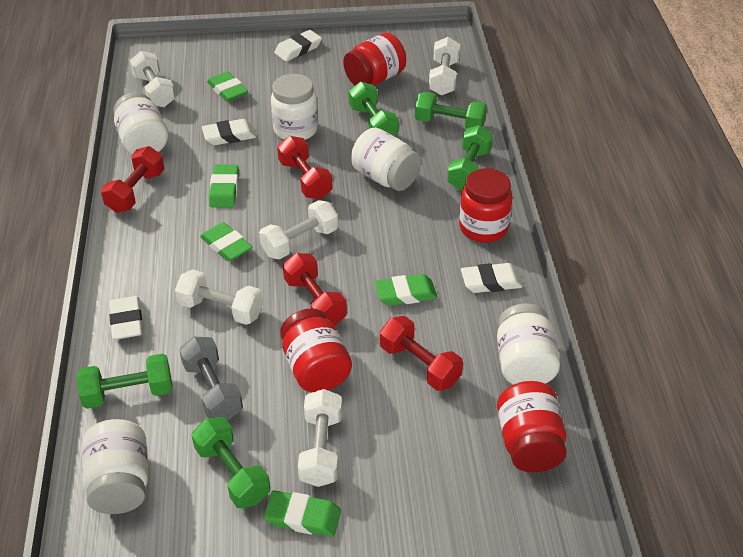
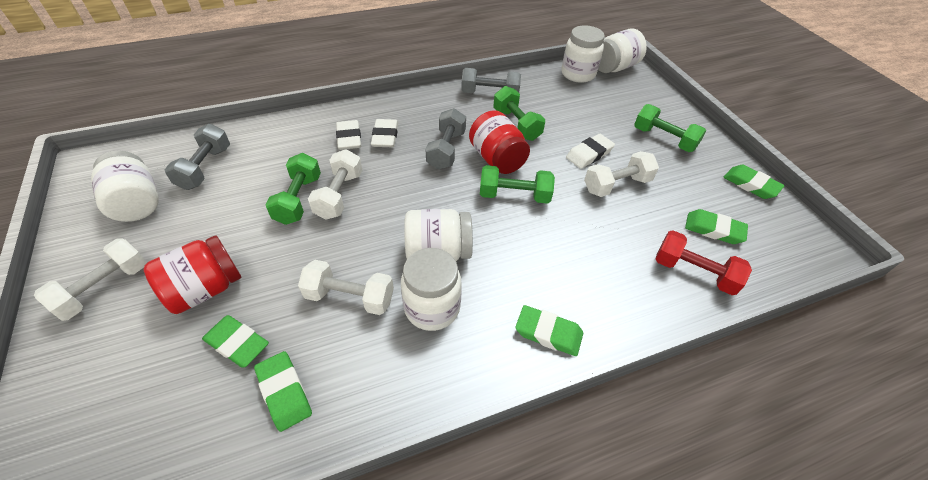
green dumbbell: [77,354,172,409] [192,417,270,508] [349,82,399,136] [415,92,487,129] [447,125,493,190] = 5 -> [265,153,321,225] [480,165,555,204] [493,86,545,141] [634,104,706,152] = 4
grey dumbbell: [179,337,243,421] = 1 -> [164,124,230,190] [425,108,466,170] [461,68,521,93] = 3
red dumbbell: [101,146,164,213] [277,136,333,199] [283,253,347,326] [380,316,463,391] = 4 -> [656,230,752,295] = 1
red jar: [280,308,352,392] [343,33,406,85] [459,168,513,243] [497,381,567,472] = 4 -> [144,235,241,314] [469,110,530,174] = 2
white dumbbell: [130,51,175,107] [175,269,263,325] [259,200,338,260] [298,389,342,487] [429,37,460,96] = 5 -> [34,238,147,321] [298,260,394,315] [308,149,362,220] [584,151,659,197] = 4
white eraser: [109,296,143,340] [202,119,256,145] [274,30,322,61] [461,263,523,293] = 4 -> [336,120,361,150] [371,119,398,147] [566,134,615,169] = 3

